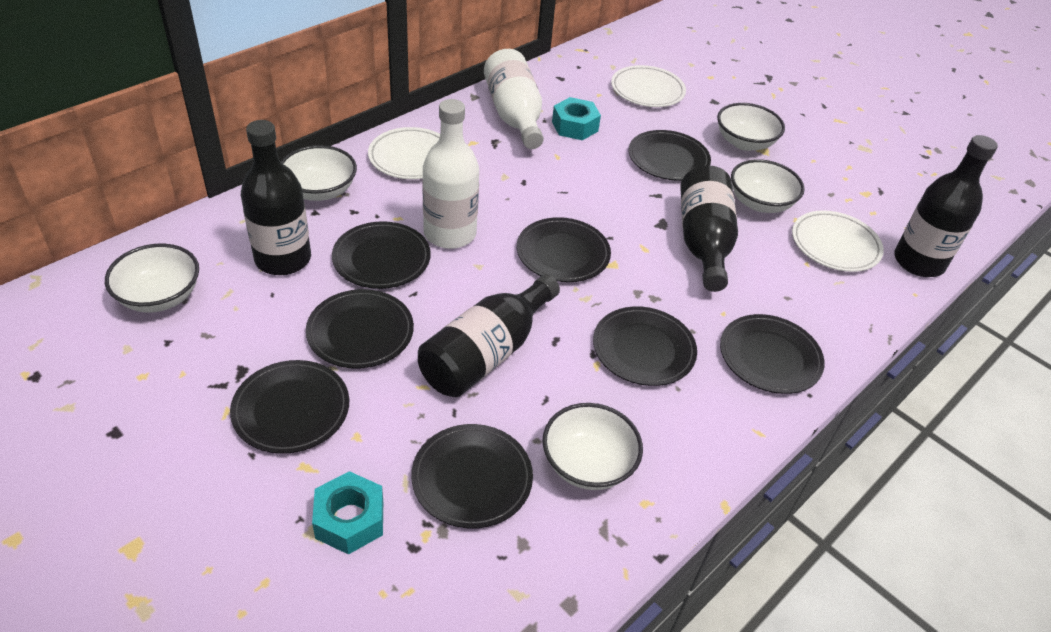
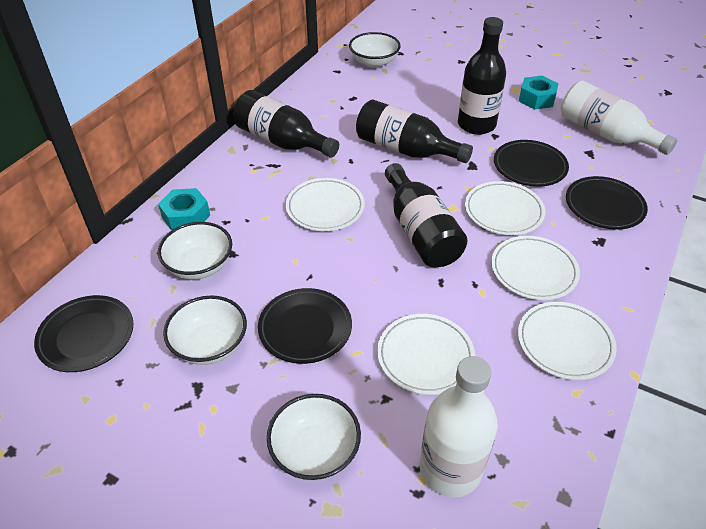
black plate: [230,360,349,454] [306,289,414,368] [332,221,431,289] [411,424,533,528] [517,217,611,282] [593,306,697,386] [629,130,711,180] [720,314,825,394] = 8 -> [34,295,133,372] [258,288,352,364] [494,140,569,187] [566,176,648,230] = 4
white bowl: [105,244,199,313] [281,145,357,201] [542,403,643,490] [717,103,785,151] [731,159,805,213] = 5 -> [158,222,232,280] [163,296,247,365] [267,394,361,481] [349,32,401,68] = 4
white plate: [368,127,440,179] [611,65,686,107] [792,210,884,272] = 3 -> [286,178,365,231] [377,314,475,395] [465,181,545,235] [491,236,580,300] [518,302,617,380] = 5

